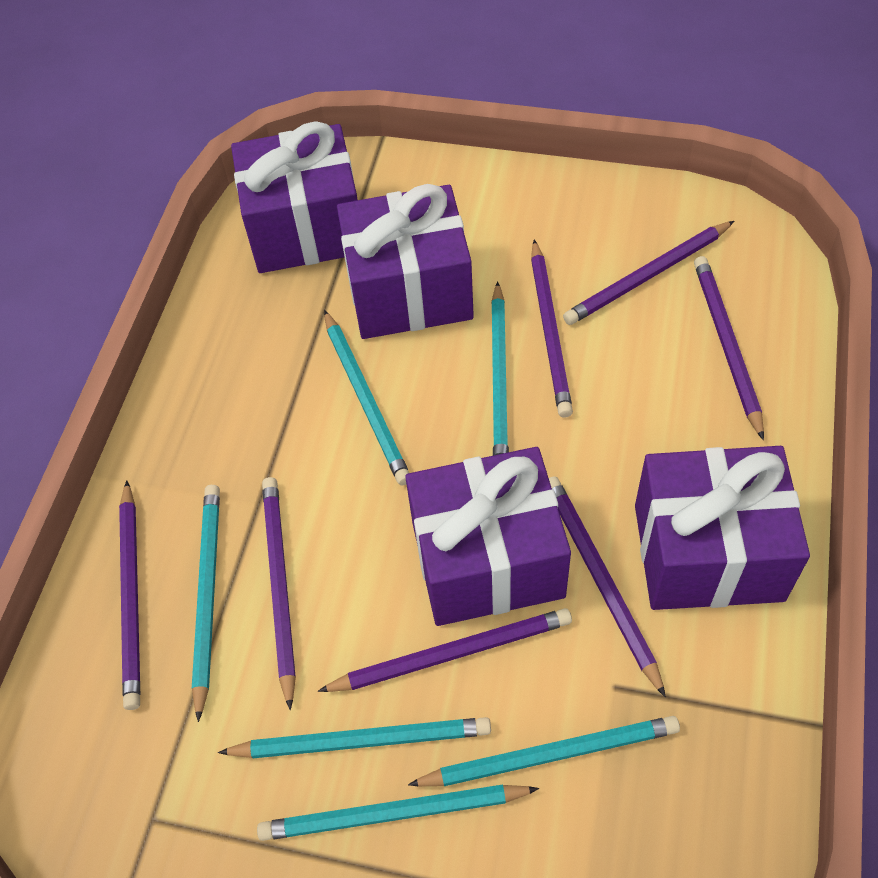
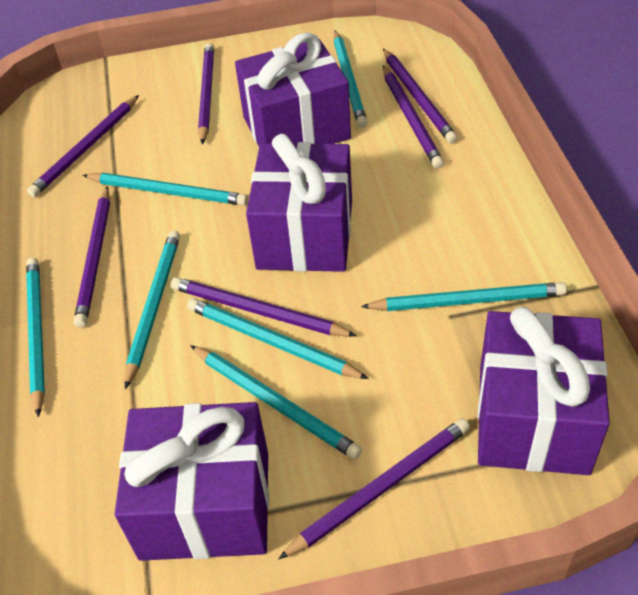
turquoise pencil: [192,485,220,722] [218,717,491,758] [257,784,539,841] [324,310,409,486] [408,716,680,786] [491,281,509,456] = 6 -> [26,258,45,417] [82,173,248,206] [125,230,180,389] [187,298,369,379] [190,345,362,460] [334,31,367,128] [361,282,567,311] = 7

